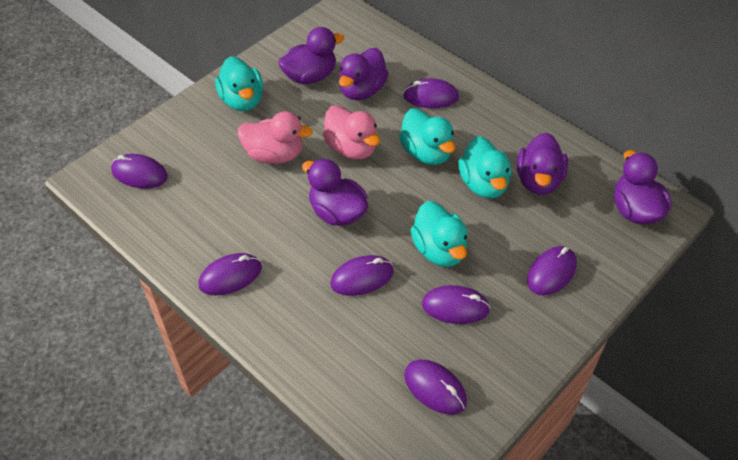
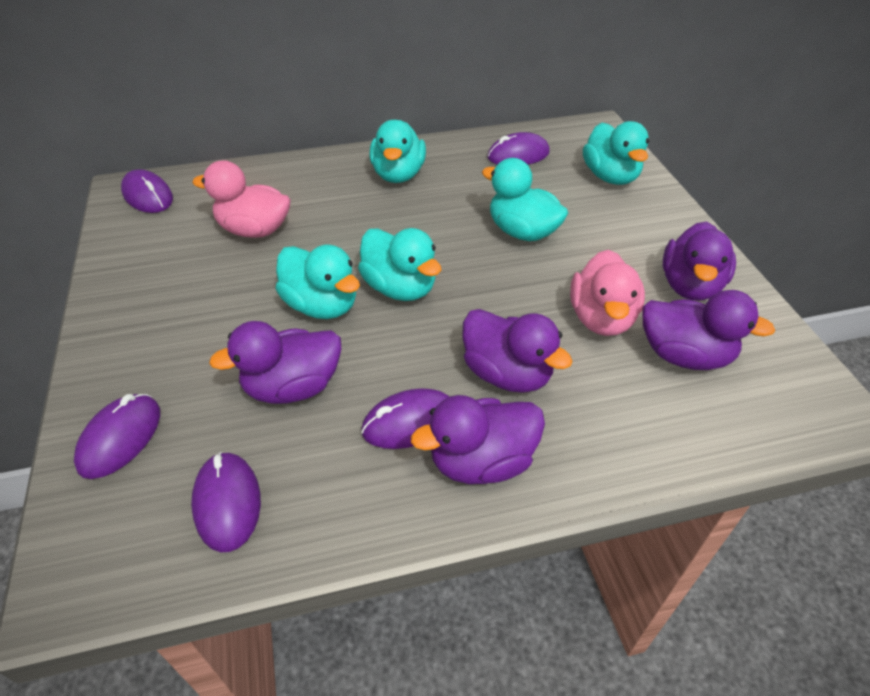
purple mouse: [111,154,168,189] [198,253,262,295] [330,255,394,296] [403,78,459,108] [404,360,467,415] [422,285,490,324] [527,246,577,295] = 7 -> [74,394,160,479] [121,169,173,213] [191,452,261,552] [361,389,450,449] [487,132,550,165] = 5
turquoise duck: [215,56,263,111] [399,109,456,165] [410,201,468,267] [459,136,511,198] = 4 -> [275,245,360,319] [358,228,441,301] [369,120,426,183] [482,158,568,241] [583,121,649,185] = 5

